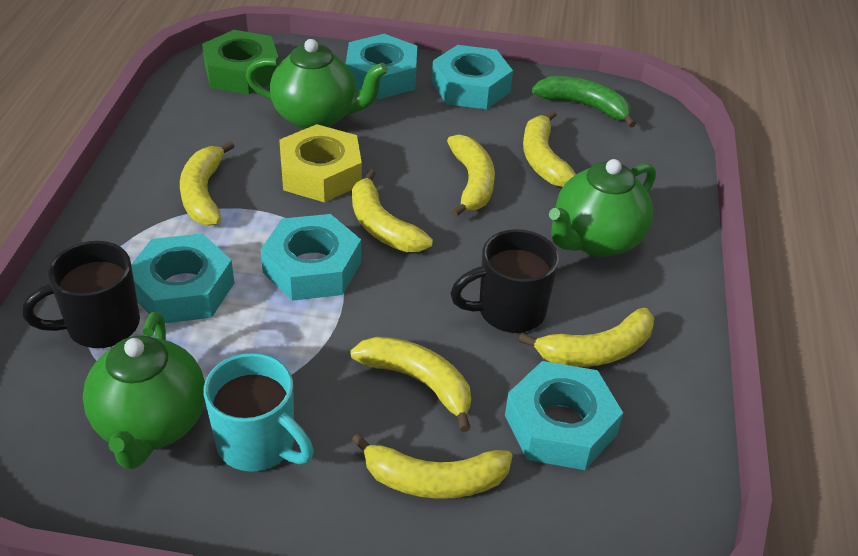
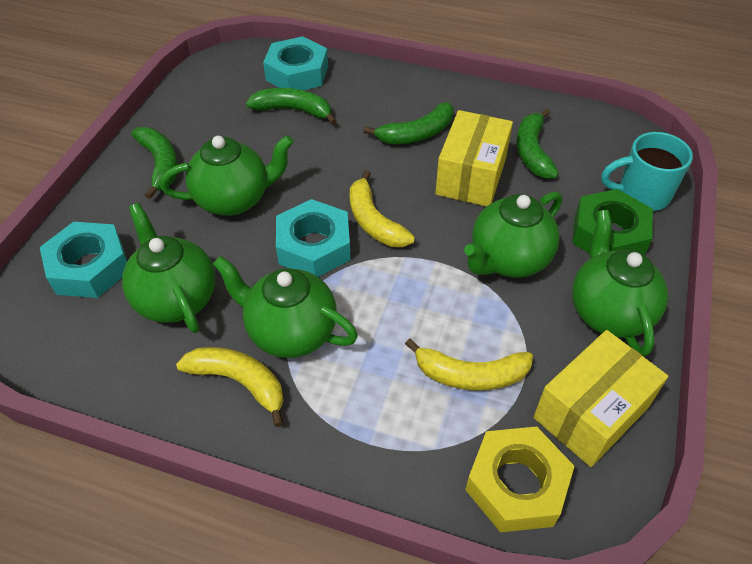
black mug: [22,241,140,348] [450,229,559,333] = 2 -> none = 0
green banana: [532,76,636,128] = 1 -> [131,127,178,199] [246,88,337,125] [364,102,453,144] [516,109,559,179] = 4
green teapot: [83,312,205,469] [246,39,388,129] [549,159,656,257] = 3 -> [122,203,215,333] [160,135,294,216] [213,256,358,358] [464,192,562,278] [572,210,668,357] = 5
turquoise nut: [131,233,234,323] [261,214,361,301] [346,34,417,99] [432,45,513,109] [505,361,623,470] = 5 -> [40,222,127,298] [263,36,328,90] [276,199,351,277] = 3
yellow banana: [180,141,235,226] [350,336,471,432] [351,433,513,499] [352,169,433,252] [447,135,495,217] [518,308,654,367] [523,110,576,187] = 7 -> [176,347,284,427] [350,170,415,247] [405,339,533,391] = 3
yellow box: none = 0 -> [435,110,513,206] [533,330,668,467] = 2

